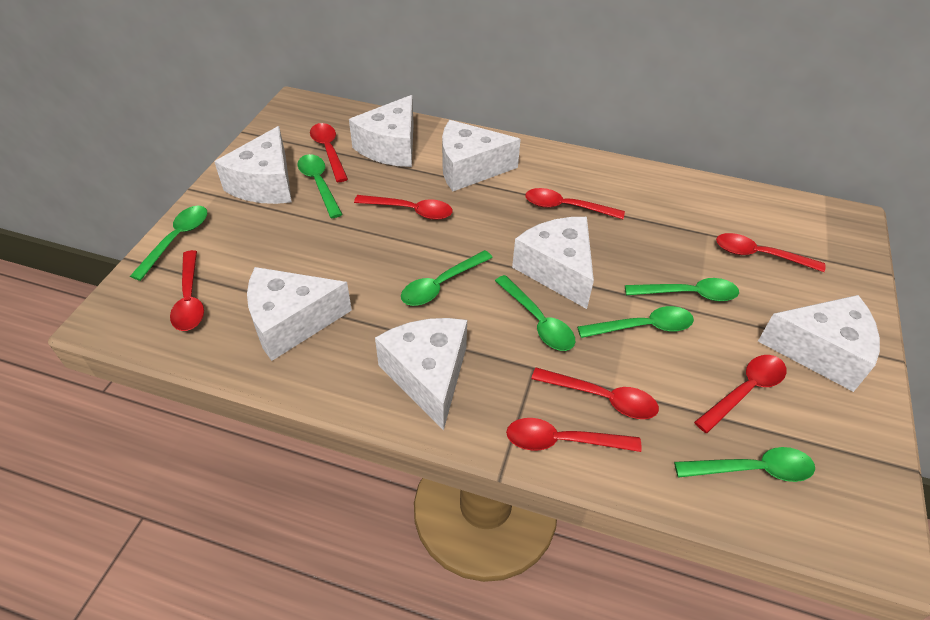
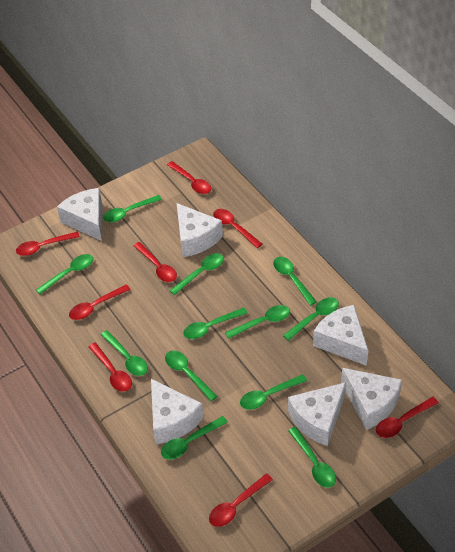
green spoon: [130,206,207,281] [298,154,343,218] [401,250,493,306] [495,275,575,351] [577,306,694,338] [625,278,739,301] [674,447,815,482] = 7 -> [36,254,93,294] [101,330,148,376] [103,195,162,222] [161,416,228,459] [165,351,217,401] [169,253,224,295] [183,308,248,339] [225,305,290,339] [240,374,307,410] [273,257,317,306] [283,297,339,341] [288,427,336,488] = 12
white cheese: [214,126,292,204] [247,267,352,361] [349,95,414,167] [375,318,467,430] [442,120,521,191] [512,217,594,309] [758,295,880,392] = 7 -> [57,188,102,241] [151,379,204,444] [177,203,223,257] [288,382,346,446] [313,305,368,366] [341,368,402,430] = 6

